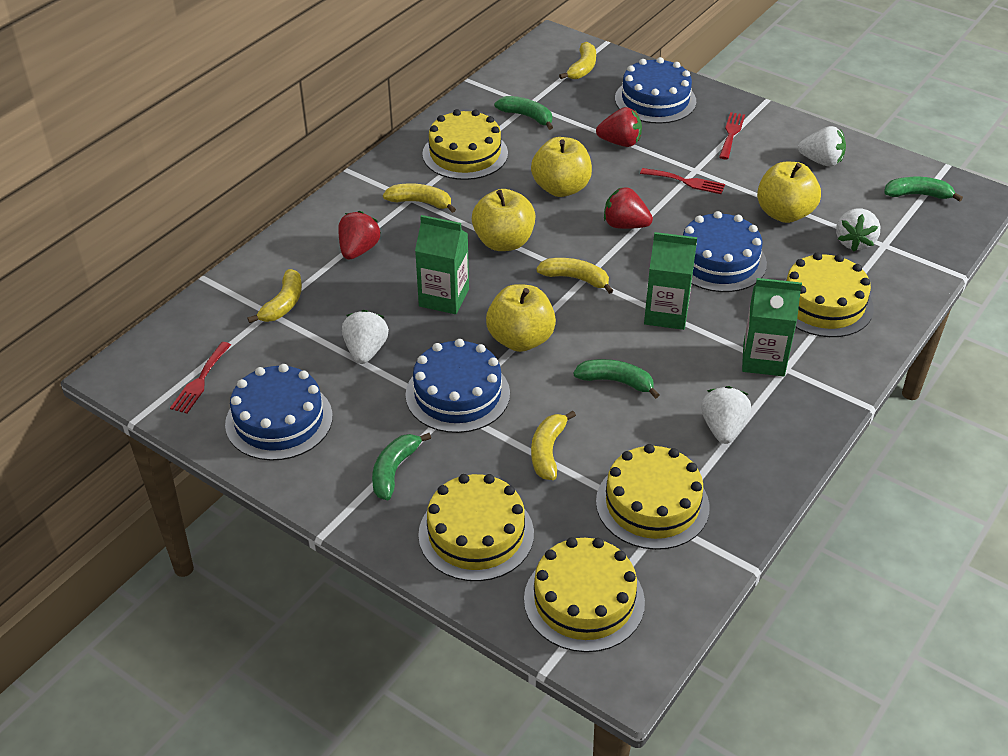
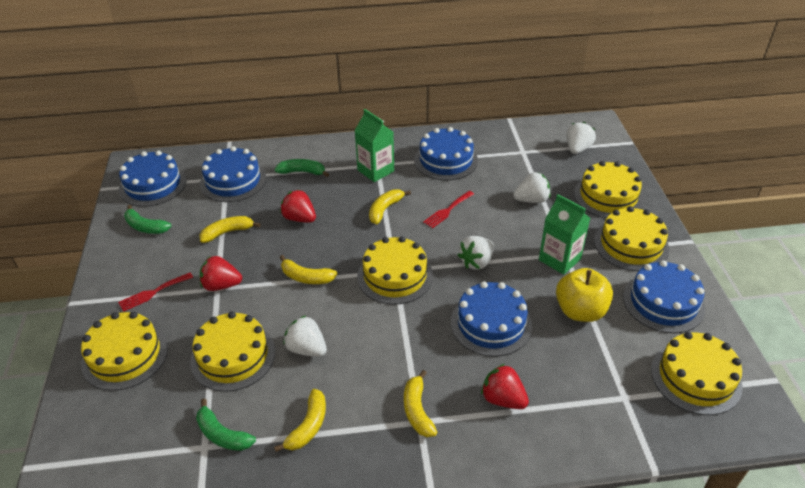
blue cake: [225,364,333,461] [405,339,510,433] [615,57,696,124] [683,211,767,292] = 4 -> [119,151,187,207] [200,146,266,202] [414,127,478,181] [451,281,532,357] [623,260,705,333] = 5
green banana: [372,433,431,500] [494,96,553,130] [573,359,659,399] [884,177,963,202] = 4 -> [124,205,172,234] [196,399,256,451] [275,159,329,177] = 3
green carton: [415,215,469,314] [644,232,697,330] [742,278,802,376] = 3 -> [354,109,394,182] [539,194,590,275] = 2
red fork: [170,342,231,414] [640,168,725,194] [719,112,745,159] = 3 -> [118,273,193,312] [423,191,474,228] = 2
yellow apple: [472,189,536,251] [486,284,556,352] [531,137,592,197] [757,162,821,223] = 4 -> [556,268,613,322] = 1
yellow cake: [418,474,534,581] [422,109,508,180] [524,537,645,652] [596,444,710,550] [784,252,874,337] = 5 -> [81,312,168,391] [190,312,275,392] [357,236,433,305] [574,161,644,218] [594,206,669,271] [651,332,743,415] = 6

